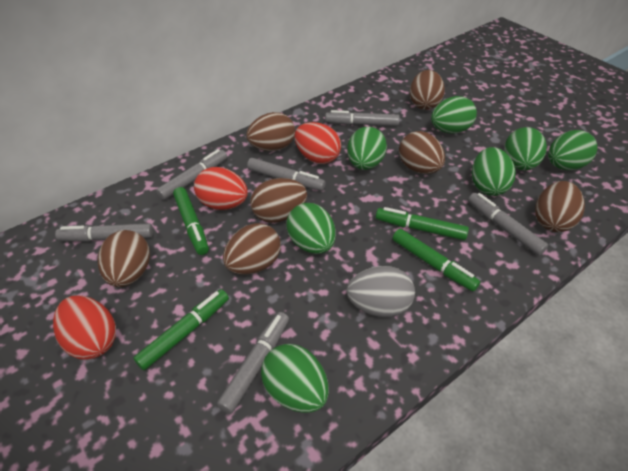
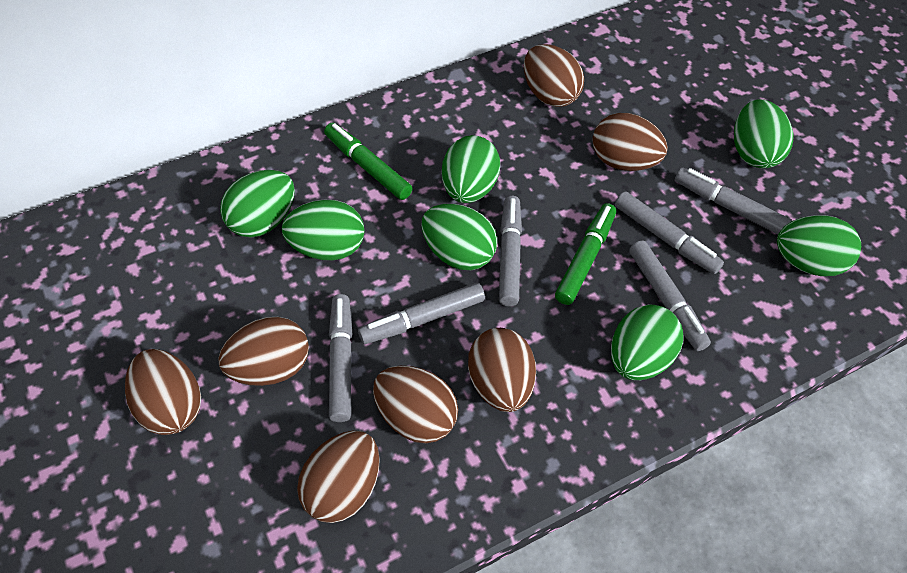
green marker: [133,289,229,370] [173,187,209,255] [376,207,469,240] [392,229,480,291] = 4 -> [324,123,413,200] [555,203,616,305] = 2
grey egg: [347,266,415,317] = 1 -> none = 0
red egg: [53,295,116,360] [194,167,248,210] [294,122,341,164] = 3 -> none = 0

